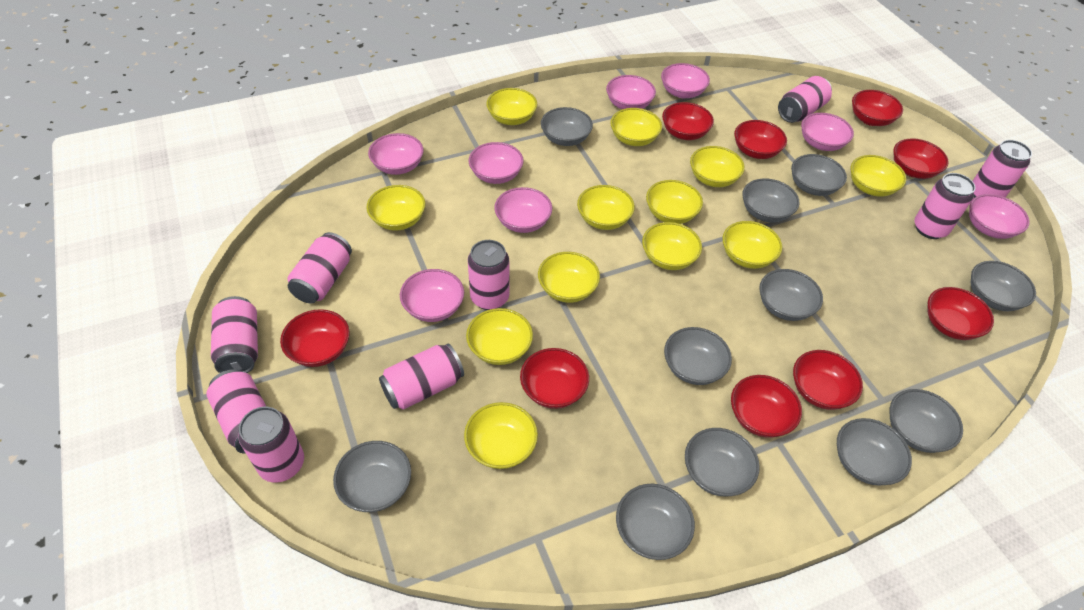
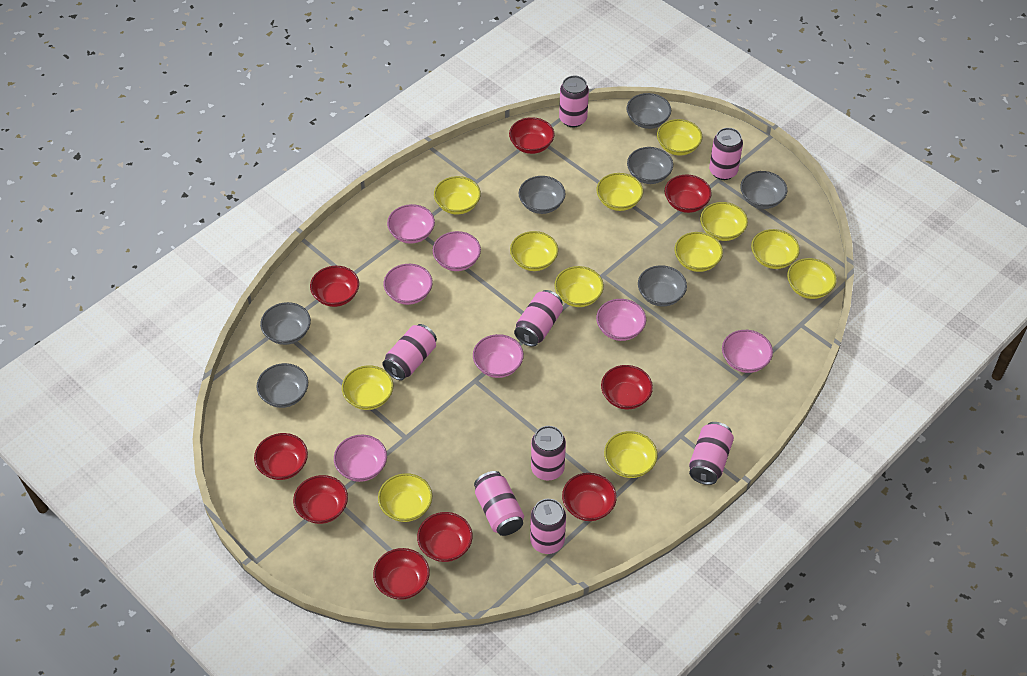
grey bowl: [333,441,411,512] [541,107,593,146] [616,484,695,560] [664,327,732,385] [685,428,760,496] [742,178,799,223] [759,269,823,321] [791,154,847,196] [837,418,912,486] [890,389,963,453] [971,261,1036,311] = 11 -> [256,363,308,408] [260,302,311,345] [519,176,566,214] [626,93,671,129] [627,147,673,184] [638,265,687,307] [740,171,787,209] = 7
pink bowl: [368,133,424,175] [400,269,464,322] [469,142,524,184] [494,187,552,233] [606,75,656,109] [661,63,710,98] [801,113,854,151] [969,194,1030,239] = 8 -> [334,434,387,482] [384,264,433,305] [387,204,435,244] [433,231,481,271] [473,334,524,378] [596,299,646,341] [722,330,773,373] = 7
pink can: [206,369,267,454] [211,296,258,373] [238,407,304,482] [288,232,352,303] [379,344,464,410] [468,240,509,310] [778,76,832,123] [914,173,976,239] [973,140,1032,198] = 9 -> [382,324,437,381] [474,471,524,536] [514,290,563,347] [530,499,566,554] [531,426,566,481] [559,76,589,127] [689,422,734,485] [709,128,743,180] = 8

